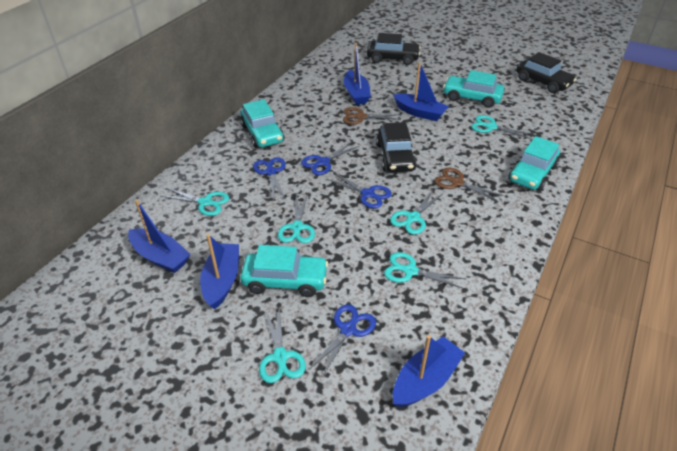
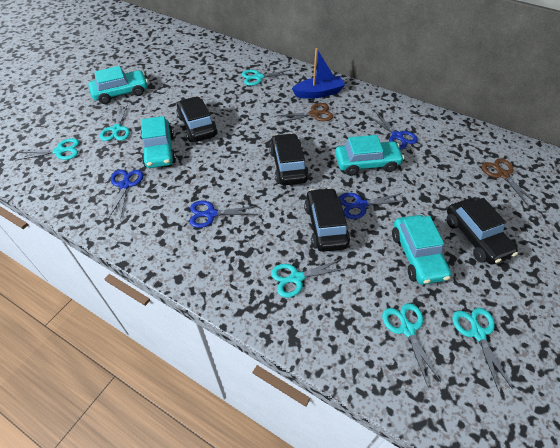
black car: [367,33,421,65] [376,122,417,172] [516,52,577,93] = 3 -> [177,96,218,142] [269,133,309,186] [304,188,350,252] [446,198,518,265] = 4
blue boat: [128,200,191,273] [200,234,239,310] [344,43,371,105] [393,62,449,121] [393,335,465,407] = 5 -> [292,48,345,99] = 1

